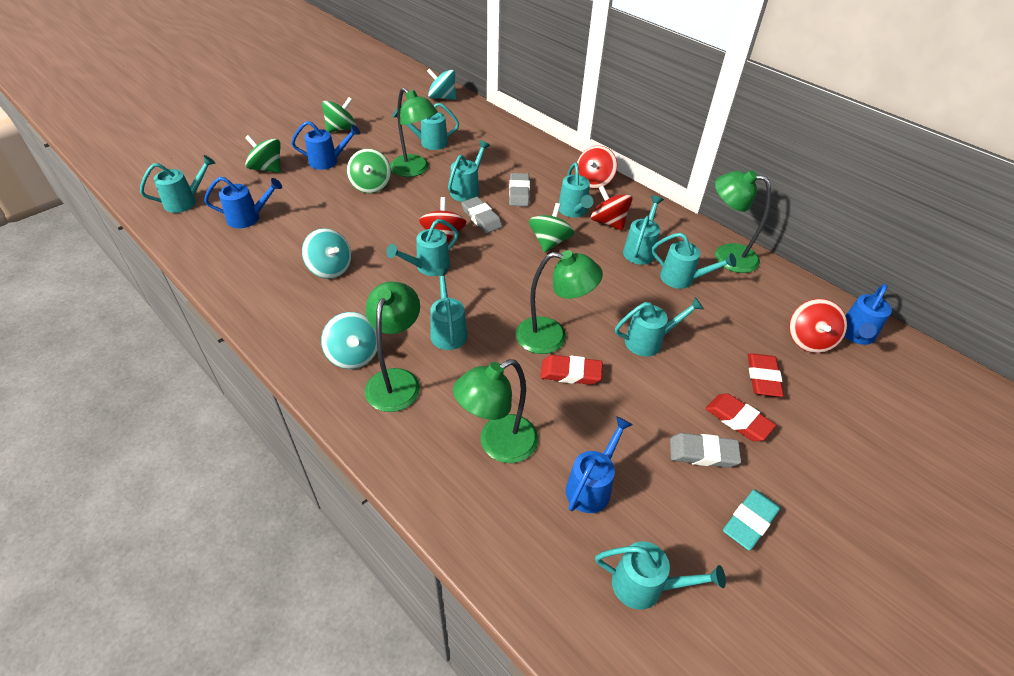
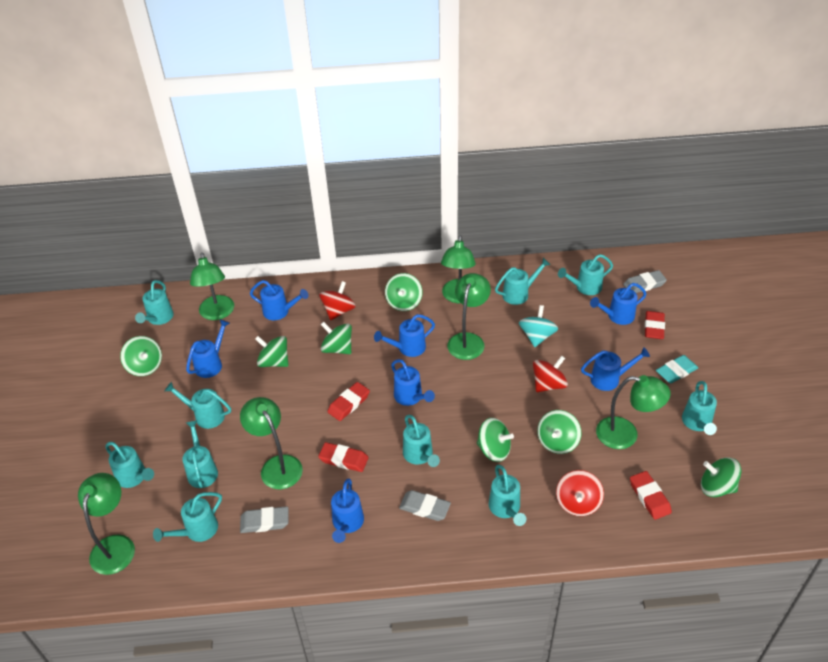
blue watering can: [204,177,282,228] [291,121,360,170] [566,416,633,513] [845,284,892,345] = 4 -> [186,319,230,378] [250,280,308,320] [331,478,364,543] [374,314,435,357] [391,359,435,406] [581,347,650,391] [590,283,647,325] = 7
green lamp: [365,282,420,412] [390,88,438,177] [453,359,538,463] [516,250,603,354] [715,170,771,273] = 5 -> [78,473,135,575] [190,252,234,320] [240,397,303,489] [441,235,476,303] [447,273,491,360] [596,375,671,449] = 6
green spinning top: [245,135,281,173] [322,97,356,132] [347,149,391,193] [529,203,575,253] = 4 -> [120,336,162,376] [255,336,289,367] [321,322,352,354] [385,273,422,311] [477,418,514,462] [537,410,581,454] [701,457,741,497] = 7
red eraser: [541,355,603,385] [705,393,776,441] [748,353,784,397] = 3 -> [318,442,369,472] [327,382,370,421] [630,471,672,520] [645,311,665,339] = 4
red spinning top: [419,197,467,243] [577,146,617,189] [591,186,632,231] [789,299,847,353] = 4 -> [319,281,356,320] [533,356,568,392] [556,470,604,516] = 3
turquoise spinning top: [302,228,351,279] [321,312,377,369] [427,68,456,100] = 3 -> [519,305,558,347] = 1

